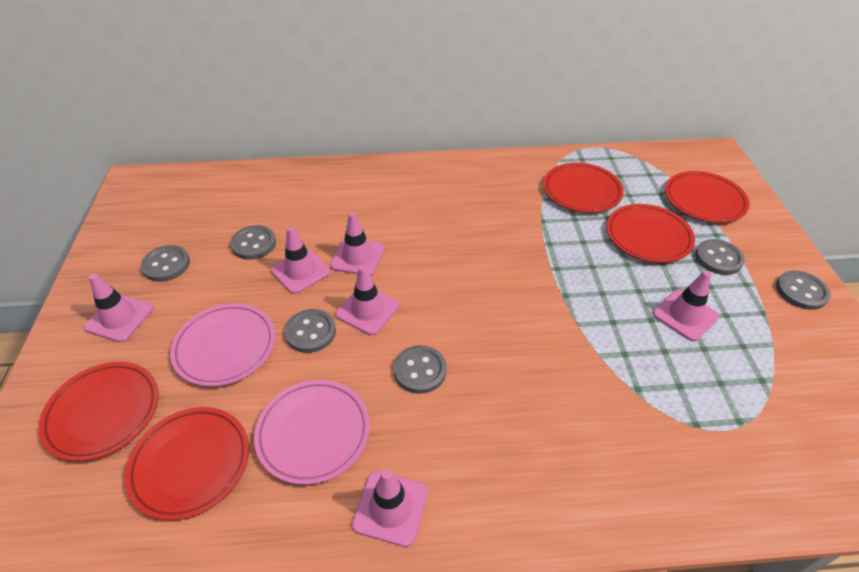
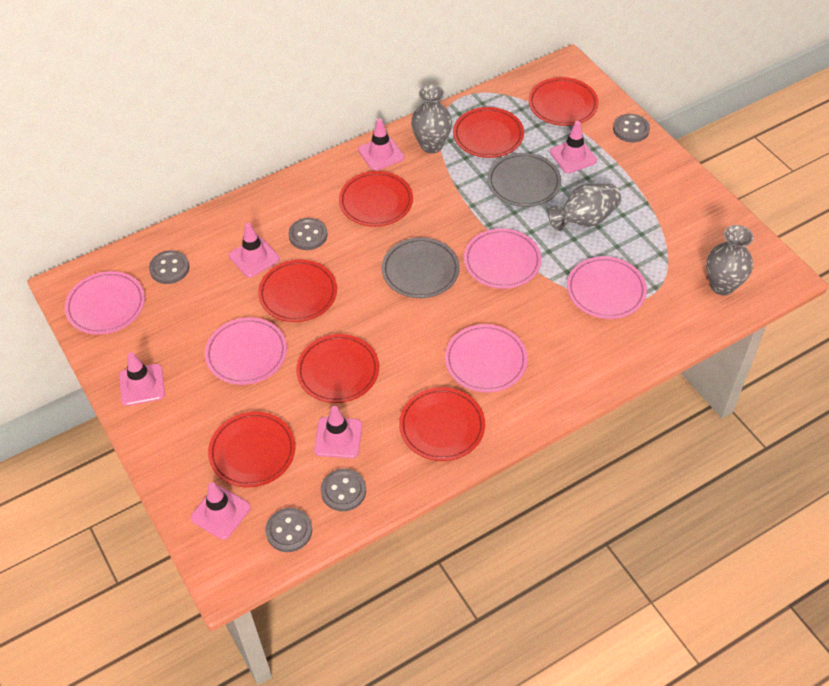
grey button: [141,245,190,282] [230,225,276,260] [284,309,336,353] [393,345,447,394] [695,239,745,275] [776,271,831,310] = 6 -> [149,250,189,284] [265,508,312,552] [289,218,327,250] [321,469,366,511] [613,114,650,143] = 5
grey plate: none = 0 -> [382,237,460,298] [488,153,561,207] = 2
grey vase: none = 0 -> [411,85,452,153] [548,183,621,231] [706,225,753,295] = 3
pink plate: [170,303,275,387] [254,380,370,485] = 2 -> [65,271,145,335] [205,317,287,385] [445,324,528,393] [464,228,542,289] [567,256,647,319] = 5
red plate: [38,362,159,461] [125,407,249,520] [543,163,624,213] [606,204,695,263] [665,171,750,223] = 5 -> [208,412,295,488] [258,260,337,322] [296,334,379,403] [339,171,413,227] [399,387,485,461] [453,107,524,158] [529,77,599,126] = 7

